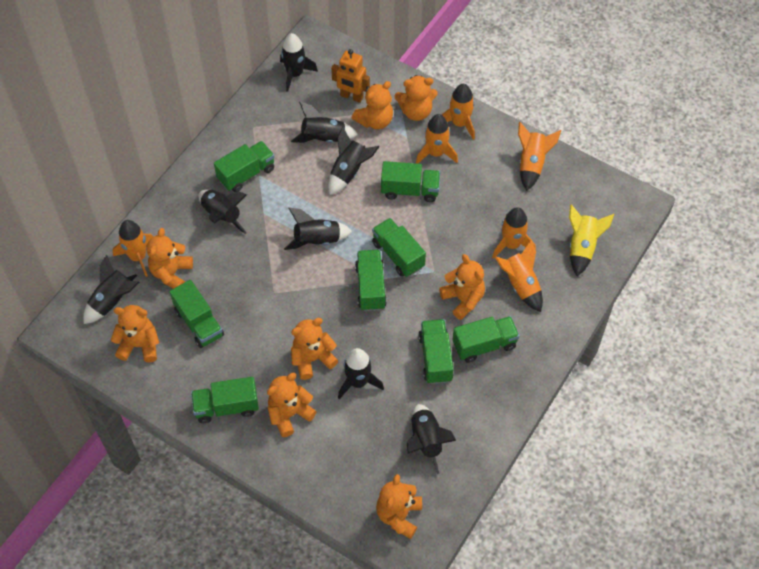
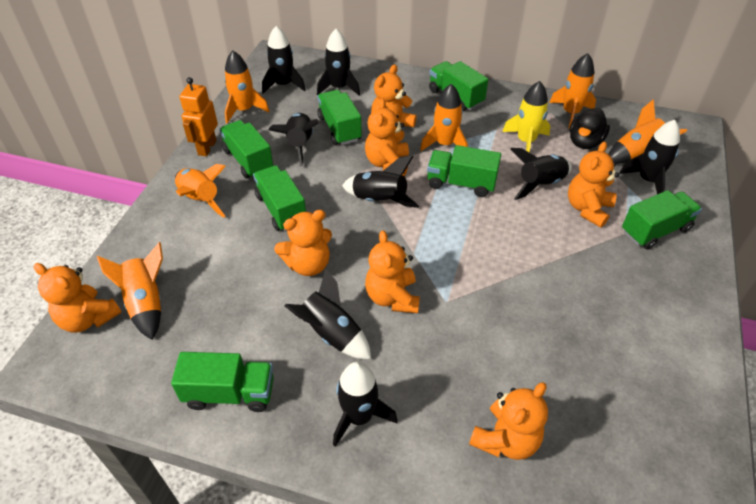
black duck: none = 0 -> [570,108,610,149] = 1
green truck: [170,280,224,348] [191,377,259,423] [214,141,275,192] [355,250,387,311] [372,218,426,277] [381,161,440,202] [418,319,454,384] [452,316,520,363] = 8 -> [171,352,274,412] [219,120,273,179] [253,165,306,231] [317,90,362,145] [427,145,501,197] [429,61,488,111] [622,190,702,250] = 7
orange teddy bear: [111,305,159,363] [147,228,193,289] [267,373,317,437] [291,318,339,380] [352,81,393,129] [376,474,422,539] [395,75,438,121] [439,254,485,320] = 8 -> [34,263,122,333] [274,210,332,276] [365,98,409,176] [365,230,420,313] [371,64,417,143] [469,382,548,460] [568,142,619,228] = 7

